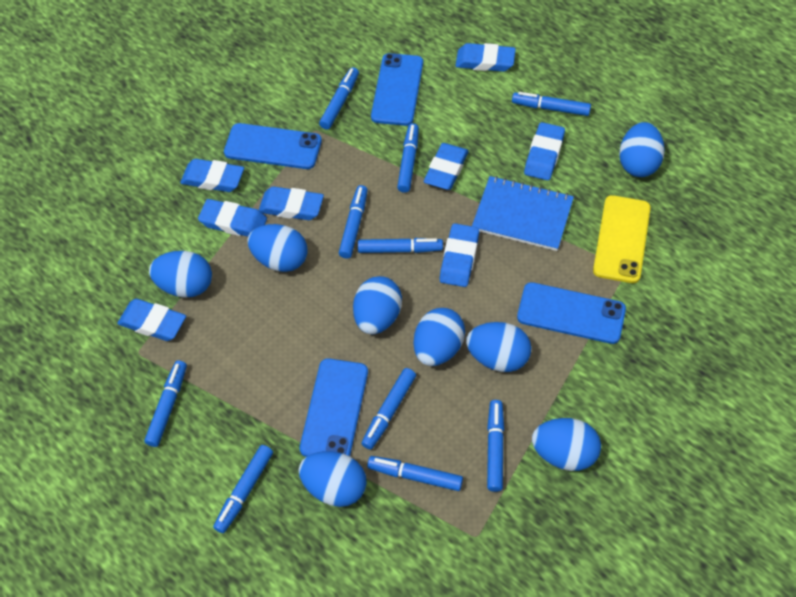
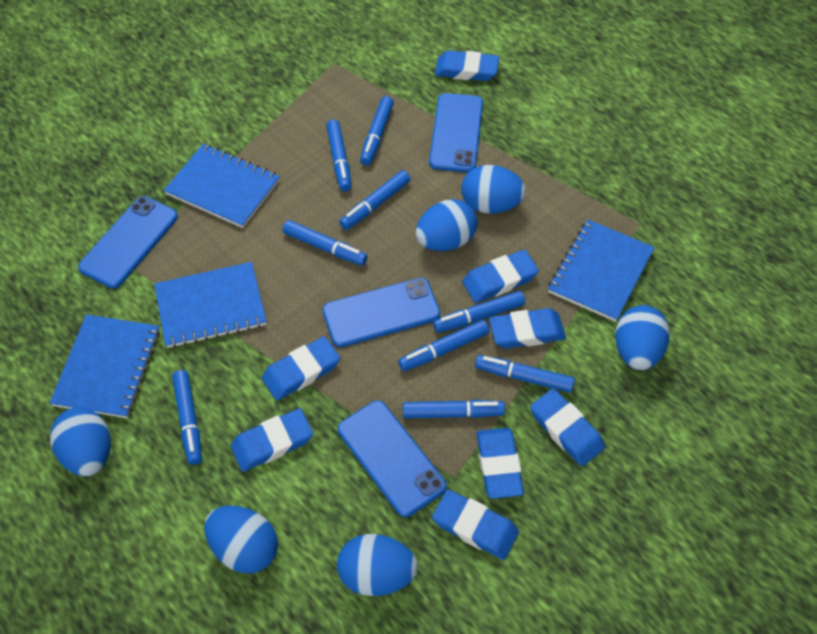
blue egg: [149,251,212,298] [247,224,308,272] [299,451,367,507] [353,276,402,334] [414,308,465,366] [466,322,531,372] [532,418,601,471] [619,122,665,177] = 8 -> [50,407,110,476] [204,506,278,574] [337,534,418,596] [416,199,477,251] [461,165,526,214] [615,305,670,370] = 6
blue marker: [144,360,187,447] [213,445,273,533] [319,67,359,129] [339,185,368,259] [358,238,443,253] [361,368,416,450] [367,456,463,491] [397,123,419,193] [487,400,504,492] [512,92,591,116] = 10 -> [172,370,202,465] [283,220,367,266] [326,119,352,191] [339,170,410,230] [360,96,394,165] [398,320,489,371] [403,400,505,419] [433,291,525,333] [475,355,575,393] = 9
blue notebook: [472,176,574,251] = 1 -> [50,314,160,418] [154,262,267,348] [164,144,280,228] [548,220,655,322] = 4
yellow phone: [593,195,651,283] = 1 -> none = 0

